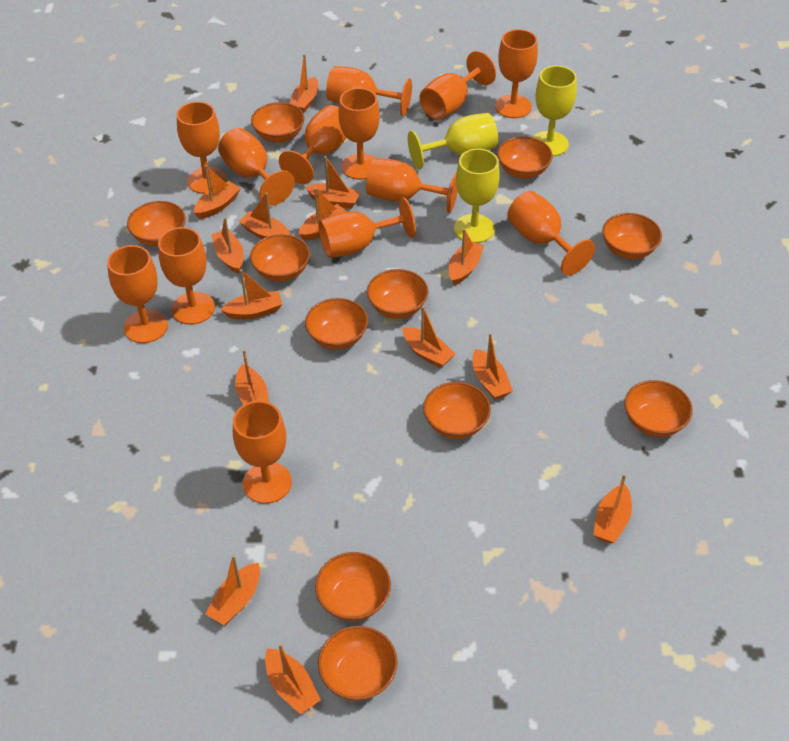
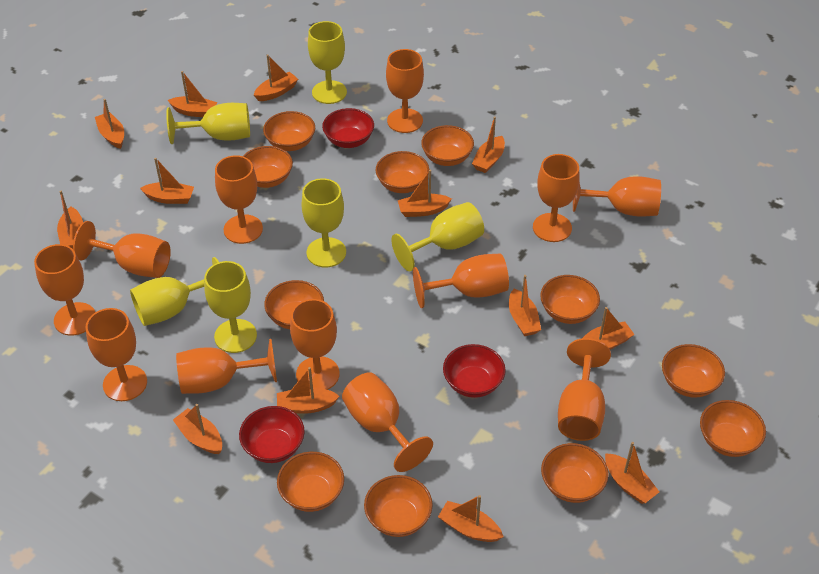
orange boat: [194,165,241,219] [205,555,260,625] [211,217,244,274] [221,269,282,319] [235,349,269,405] [239,192,290,239] [265,643,321,715] [289,54,318,113] [299,187,347,241] [305,156,360,209] [402,306,455,368] [449,229,484,285] [472,333,513,400] [593,474,632,543] = 14 -> [57,191,83,249] [95,99,124,149] [140,158,194,204] [168,71,217,117] [173,404,222,454] [254,54,298,101] [277,367,339,414] [398,170,452,217] [438,495,504,542] [472,116,505,173] [509,275,541,336] [583,307,635,350] [605,442,659,504] = 13
orange goblet: [107,245,168,343] [158,227,215,325] [177,102,227,194] [218,128,295,206] [233,401,292,504] [279,105,346,184] [318,197,416,258] [326,66,412,116] [338,88,380,180] [366,158,458,213] [420,51,496,120] [495,29,538,118] [507,191,595,275] = 13 -> [34,244,95,336] [73,221,171,278] [86,308,147,401] [176,339,277,394] [215,155,263,244] [290,299,339,390] [342,372,433,472] [386,49,424,133] [413,253,509,308] [533,154,580,242] [558,338,611,441] [573,176,661,217] = 12
red bowl: none = 0 -> [239,406,305,463] [322,108,374,148] [443,344,506,398] = 3
yellow goblet: [408,113,498,169] [454,149,500,243] [532,66,577,156] = 3 -> [130,257,219,326] [166,103,250,144] [204,261,257,353] [301,178,346,268] [308,21,347,104] [391,202,484,271] = 6

